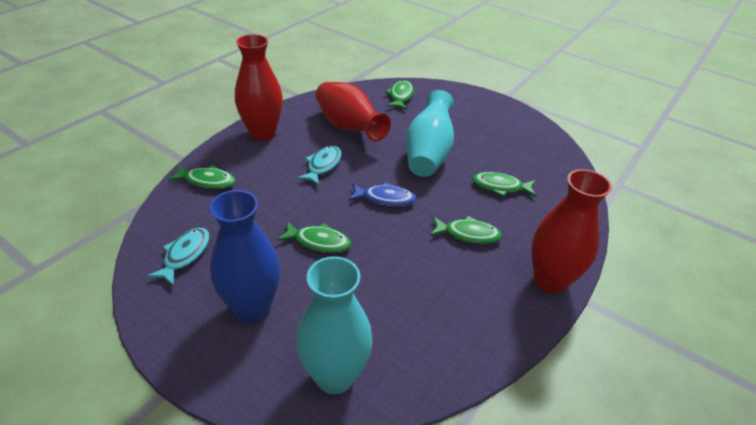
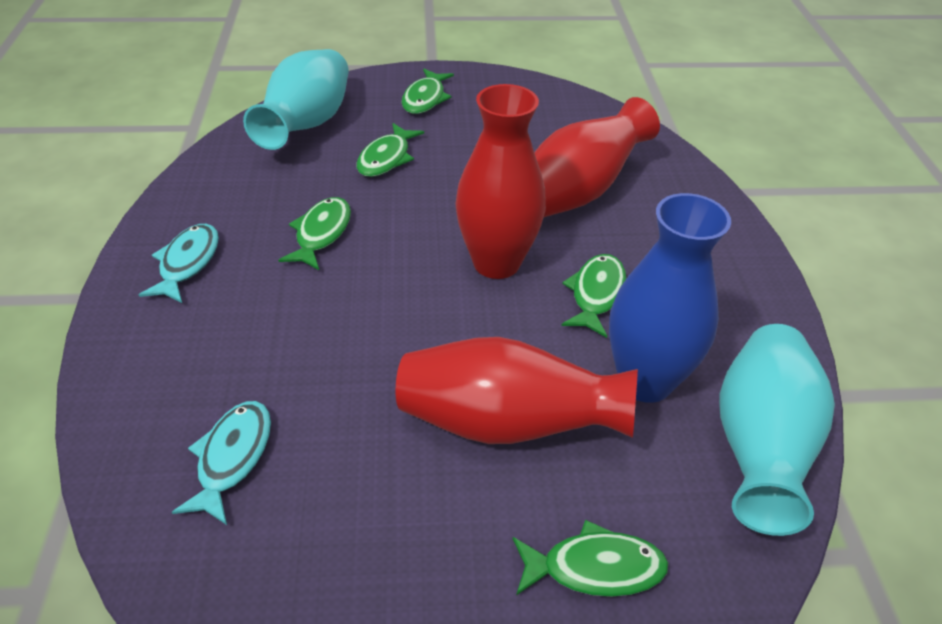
blue fish: [348,182,416,207] = 1 -> none = 0

